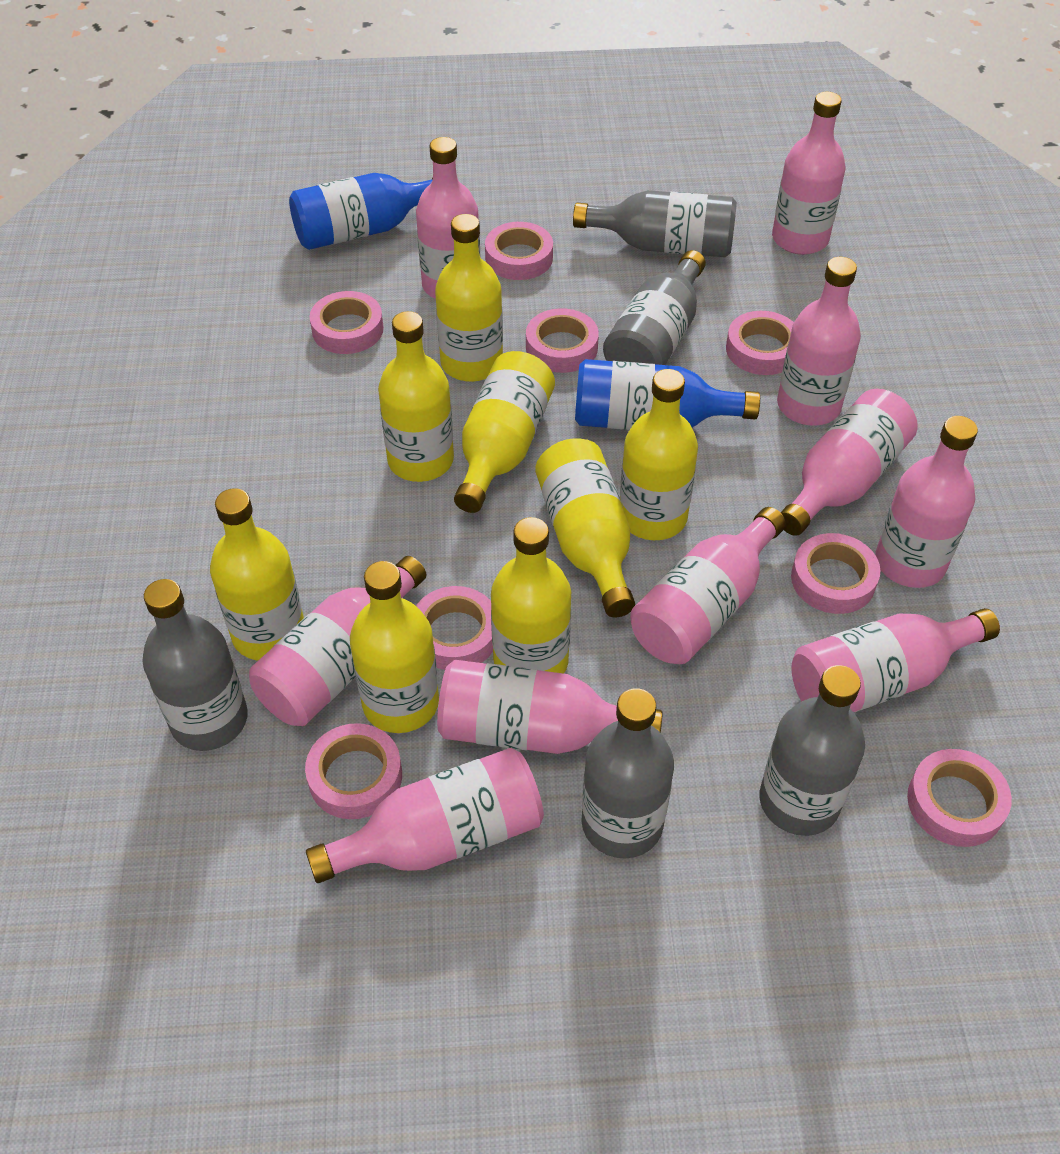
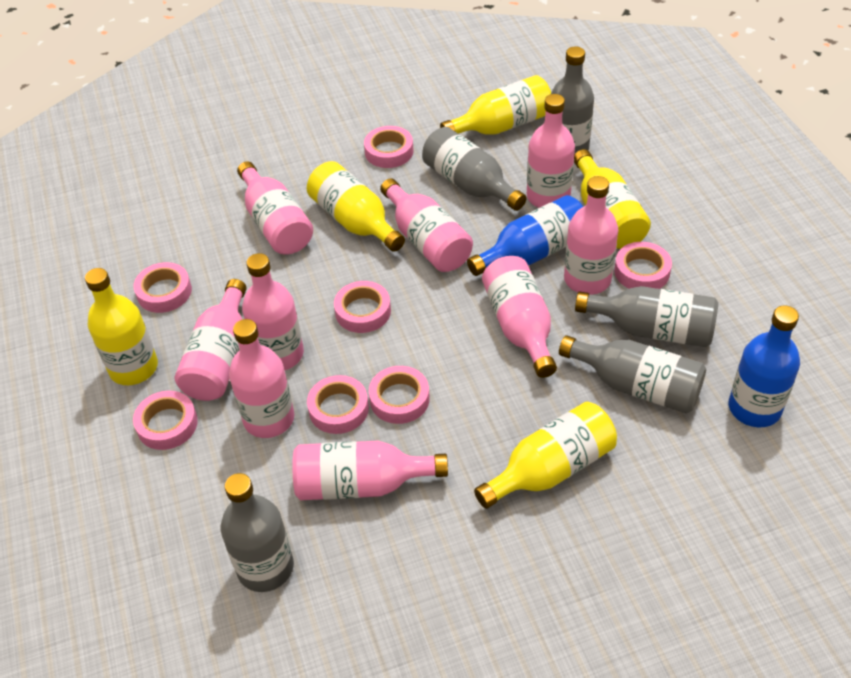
pink bottle: [249,556,427,726] [306,748,544,883] [416,137,481,299] [437,660,663,754] [630,507,786,664] [772,91,845,255] [777,257,861,426] [780,389,918,536] [791,608,1000,712] [876,416,978,588] = 10 -> [175,279,246,401] [229,319,294,438] [237,161,313,255] [242,253,304,370] [292,441,448,500] [380,178,473,272] [482,256,557,378] [527,94,575,208] [564,176,618,295] = 9
pink tape: [305,723,402,819] [310,291,384,354] [416,586,493,670] [485,222,553,280] [526,308,599,373] [726,311,794,375] [791,533,881,614] [907,749,1012,847] = 8 -> [133,262,192,313] [133,391,198,450] [307,375,369,434] [334,281,391,333] [364,126,413,168] [369,366,430,424] [614,242,672,289] = 7
yellow bottle: [210,488,304,660] [350,561,439,733] [378,311,454,482] [435,214,503,382] [454,351,555,513] [491,517,571,673] [535,439,635,617] [620,369,698,540] = 8 -> [85,268,158,385] [307,161,405,252] [440,75,551,135] [474,402,617,509] [574,149,651,249] = 5

